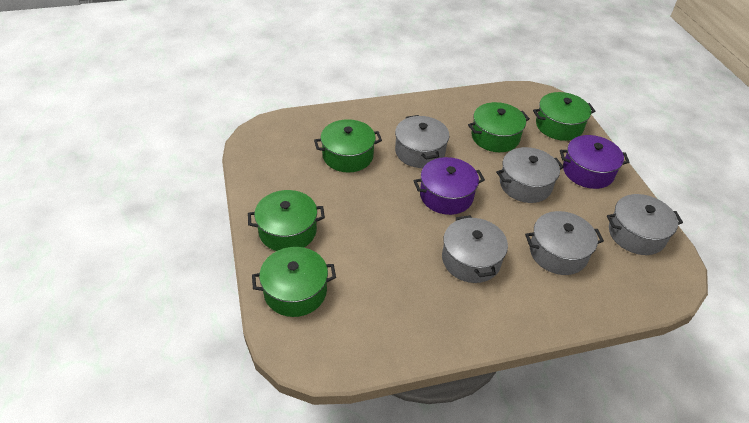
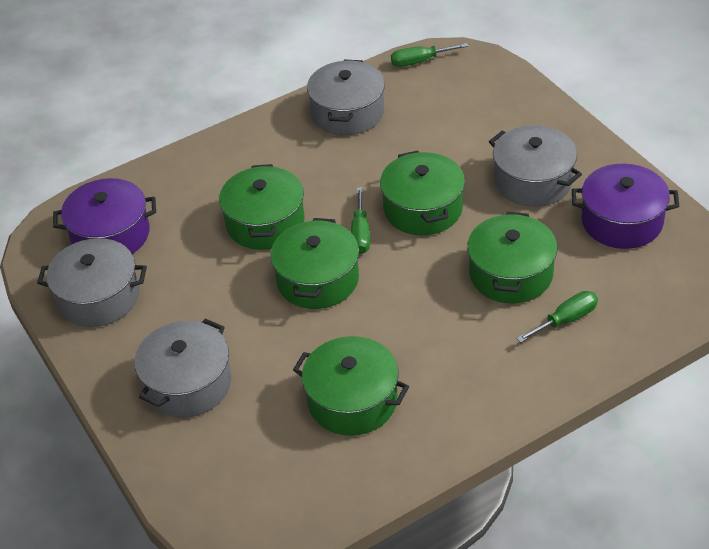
green screwdriver: none = 0 -> [351,187,370,254] [391,43,468,67] [516,291,598,343] = 3
grey pot: [395,115,449,168] [442,215,508,283] [496,147,564,203] [525,211,604,275] [607,194,683,255] = 5 -> [37,238,147,327] [134,319,232,418] [307,59,385,135] [489,125,582,207] = 4

